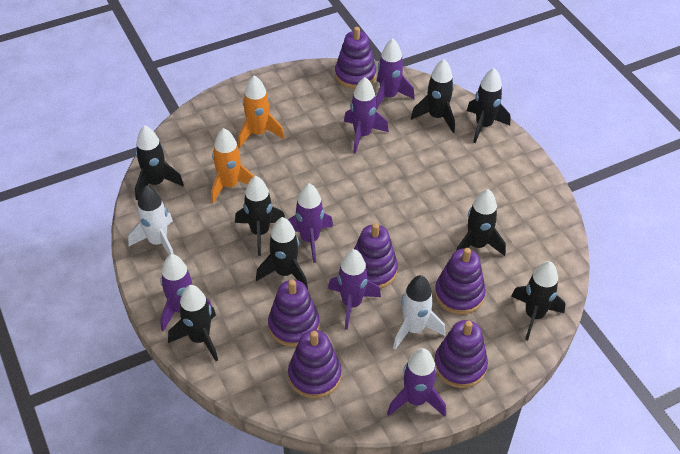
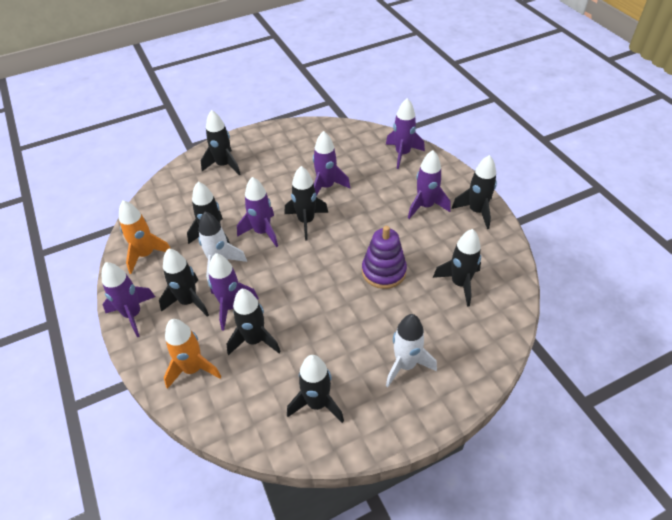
purple stacking toy: [268,280,320,347] [288,330,342,398] [335,27,376,89] [354,223,398,289] [434,320,488,388] [435,248,486,314] = 6 -> [362,226,407,289] = 1

